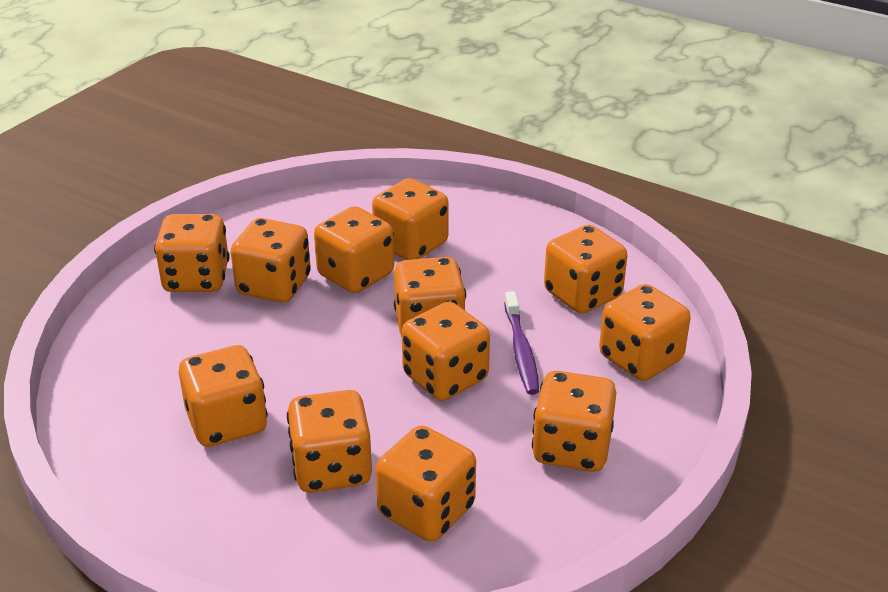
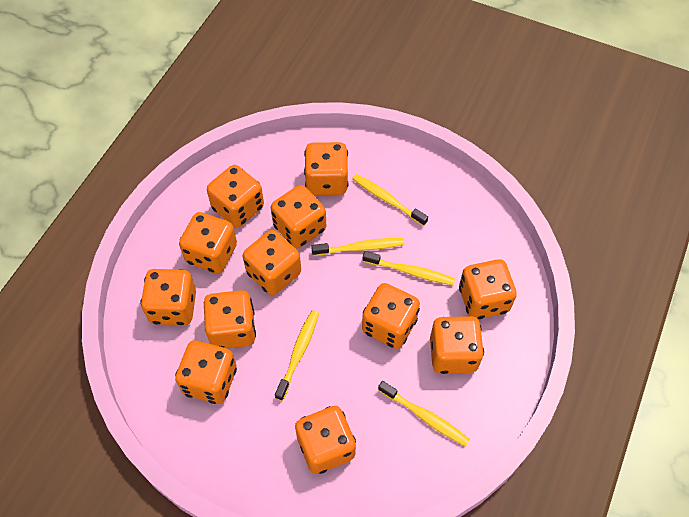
purple toothbrush: [504,291,539,395] = 1 -> none = 0
yellow toothbrush: none = 0 -> [275,310,319,401] [311,238,404,256] [352,174,428,226] [363,251,455,285] [378,381,470,447] = 5

